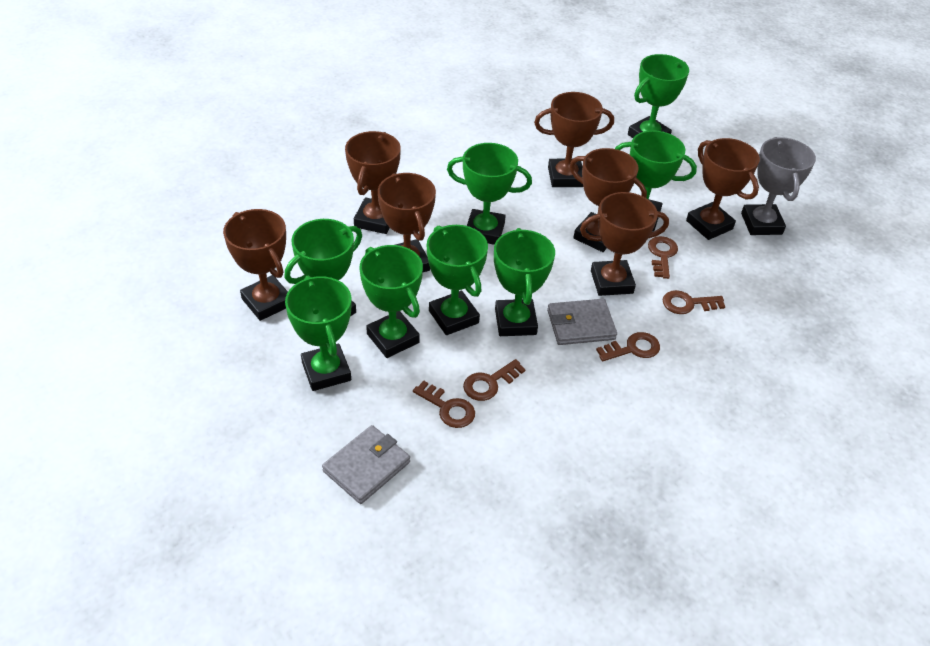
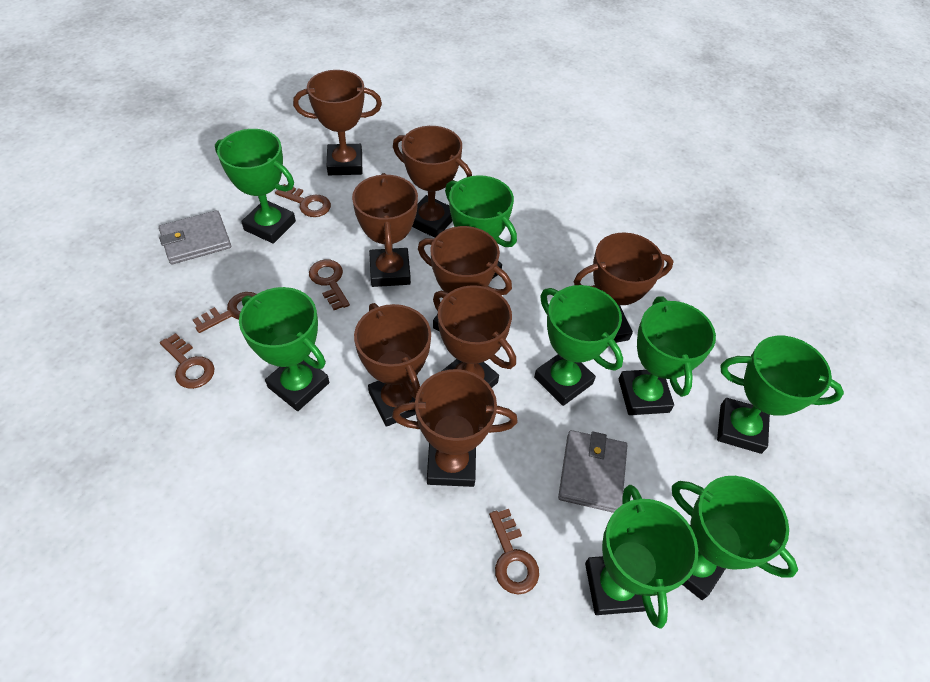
brown trophy: [223,209,288,321] [345,131,401,234] [378,173,436,272] [534,92,614,187] [570,148,647,252] [580,192,669,296] [686,138,760,240] = 7 -> [293,70,382,175] [352,173,418,287] [354,303,431,427] [392,369,518,487] [393,126,472,238] [418,226,512,331] [433,285,516,388] [574,232,674,343] = 8
grey trophy: [741,137,816,235] = 1 -> none = 0

